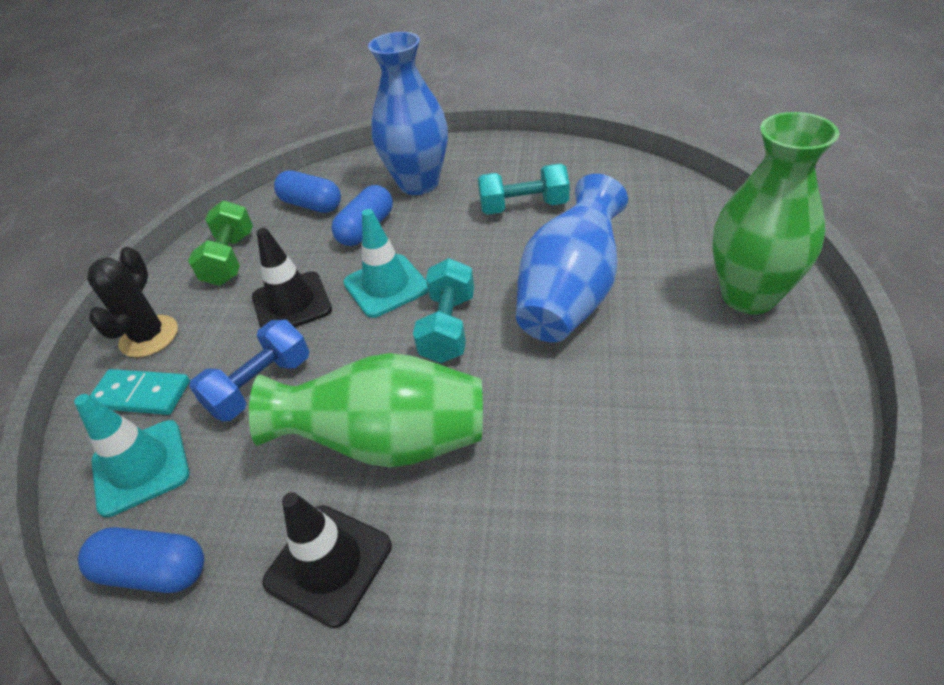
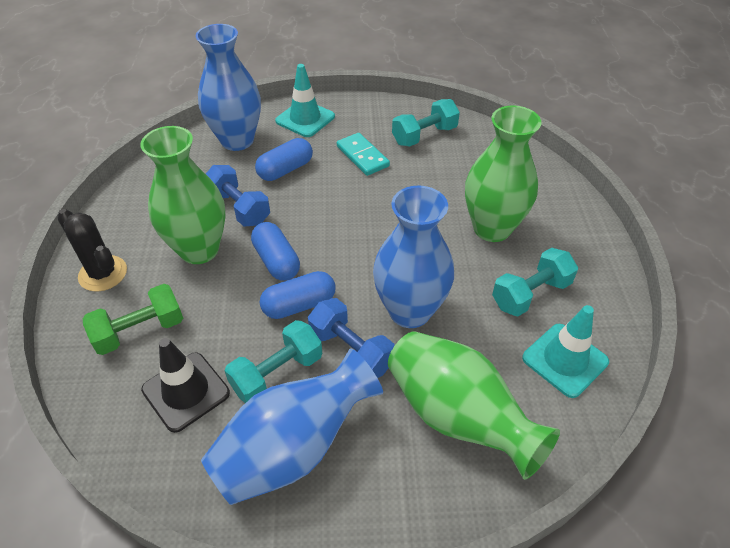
black traffic cone: [252,228,332,328] [262,492,392,628] = 2 -> [141,338,230,433] = 1
blue dumbbell: [189,320,309,421] = 1 -> [206,165,270,227] [308,298,395,378] = 2
blue vase: [368,32,448,195] [516,174,628,342] = 2 -> [196,24,261,151] [201,348,383,505] [373,186,454,328] = 3
green vase: [249,353,483,467] [712,112,839,314] = 2 -> [140,126,226,264] [388,331,560,480] [465,105,541,242] = 3
turquoise dumbbell: [413,258,474,363] [478,164,569,215] = 2 -> [225,320,322,403] [392,99,460,146] [492,248,578,316] = 3

